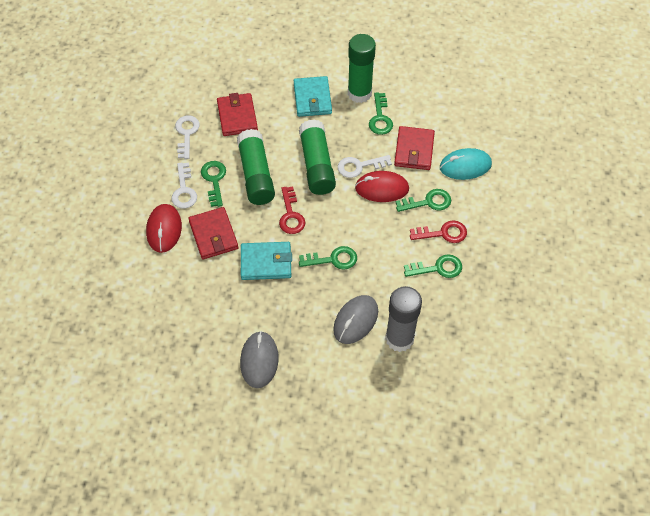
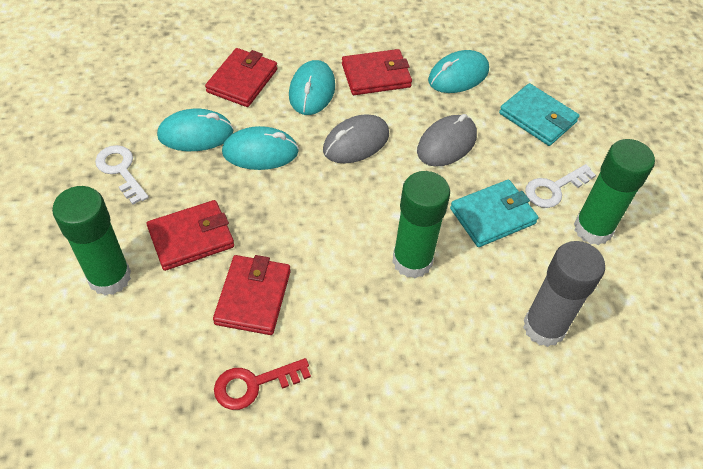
green key: [201,161,226,207] [299,246,357,270] [369,92,393,135] [396,189,451,212] [404,254,462,278] = 5 -> none = 0
red key: [279,186,306,234] [410,220,467,243] = 2 -> [214,358,311,410] = 1
red mouse: [146,204,182,253] [355,171,409,202] = 2 -> none = 0
red wallet: [188,207,238,259] [217,93,258,136] [394,126,435,170] = 3 -> [147,200,234,271] [205,48,277,107] [213,255,290,335] [342,49,412,95] = 4
turquoise mouse: [440,148,492,180] = 1 -> [157,109,233,151] [222,126,299,170] [289,60,335,115] [428,50,489,93] = 4
white key: [172,162,197,209] [175,115,200,159] [338,155,392,178] = 3 -> [95,145,149,205] [525,164,596,208] = 2

